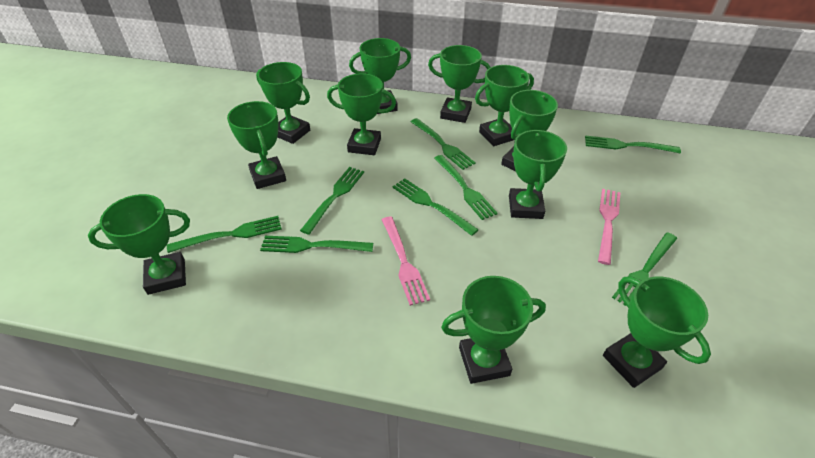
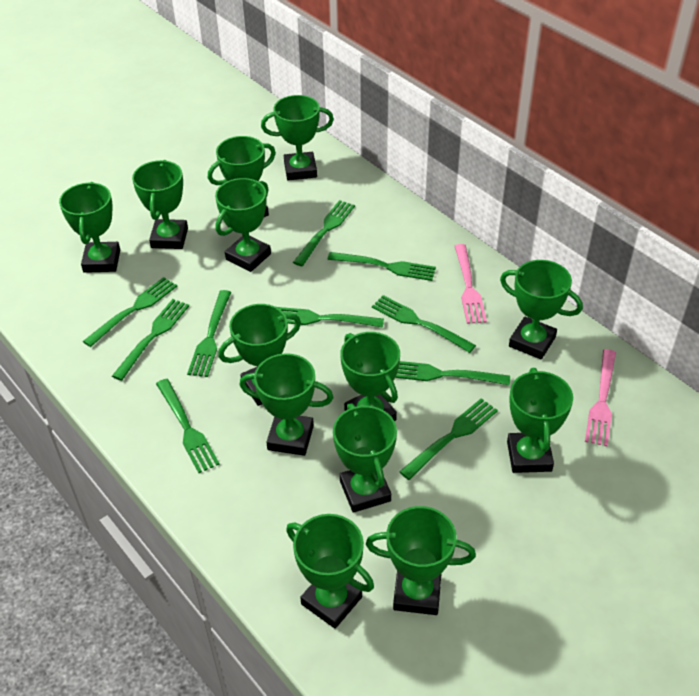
green fork: [167,216,282,253] [260,236,373,253] [300,167,364,235] [392,178,479,236] [411,118,476,170] [434,155,498,220] [585,136,681,153] [612,232,677,306] = 8 -> [83,277,177,347] [112,299,189,381] [156,379,220,473] [187,290,231,377] [277,307,384,328] [293,200,355,266] [327,252,436,281] [372,295,476,353] [395,361,510,386] [399,398,498,480] = 10
green trophy: [88,194,190,295] [227,101,286,189] [256,62,310,144] [327,73,396,155] [349,38,411,114] [428,45,491,123] [441,276,546,384] [475,65,534,146] [501,90,558,171] [509,130,567,219] [603,276,711,388] = 11 -> [59,182,120,273] [132,160,188,249] [208,136,276,217] [215,178,271,272] [218,304,301,406] [240,353,333,456] [261,95,334,181] [286,514,374,629] [333,403,397,513] [340,332,400,421] [366,506,476,615] [500,260,583,360] [507,368,573,473] = 13

